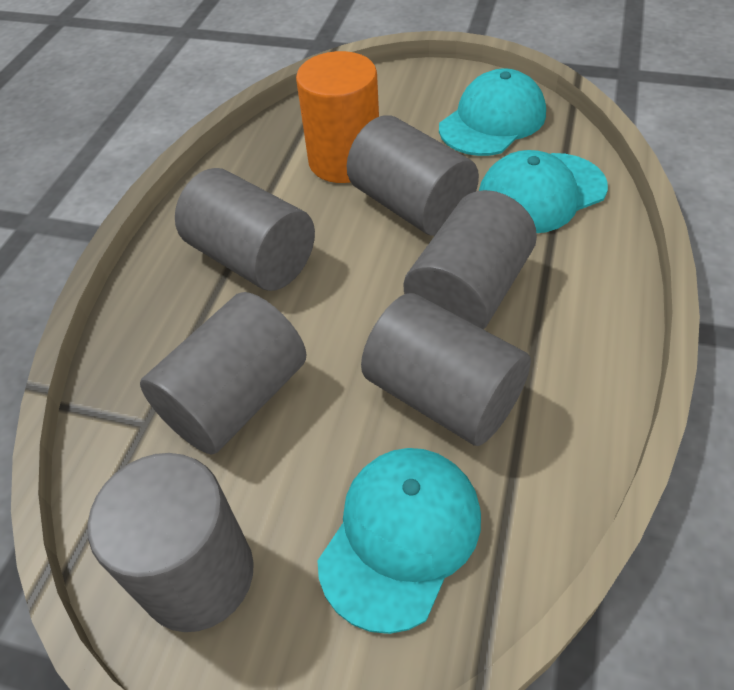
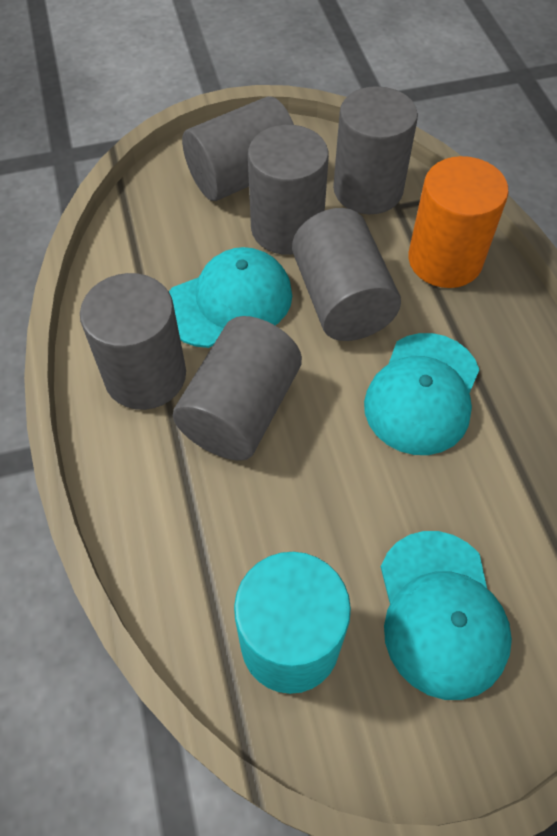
turquoise cylinder: none = 0 -> [234,552,351,694] = 1

